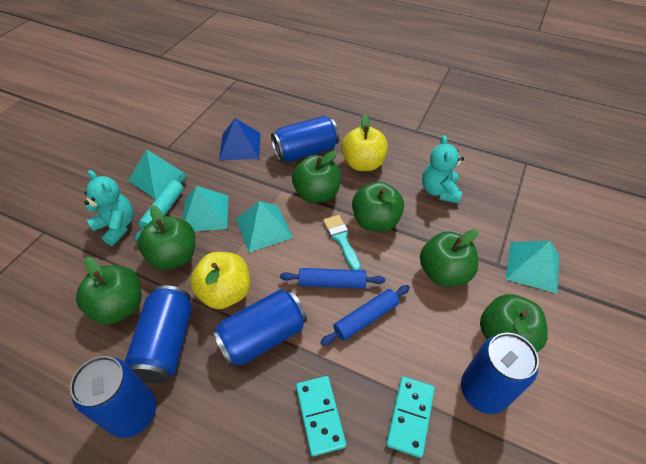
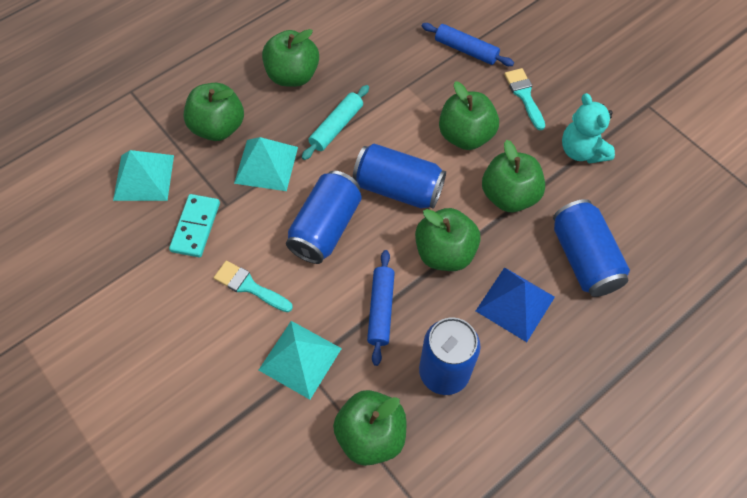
blue can: [70,356,156,438] [125,285,192,383] [212,289,307,367] [271,116,339,162] [461,333,539,414] = 5 -> [286,171,362,264] [353,144,446,209] [419,317,480,395] [553,199,630,297] = 4
turquoise brush: [323,215,361,270] = 1 -> [214,261,293,312] [504,68,545,130] = 2
turquoise domino: [296,376,346,457] [386,376,435,458] = 2 -> [169,194,220,257] = 1
turquoise pyramid: [128,150,187,199] [183,186,228,232] [236,201,293,252] [506,241,559,294] = 4 -> [113,150,174,201] [234,137,298,191] [259,321,342,400] = 3
turquoise teddy bear: [84,170,134,246] [422,135,464,203] = 2 -> [562,93,615,164] = 1
yellow apple: [190,252,250,309] [341,114,388,171] = 2 -> none = 0

